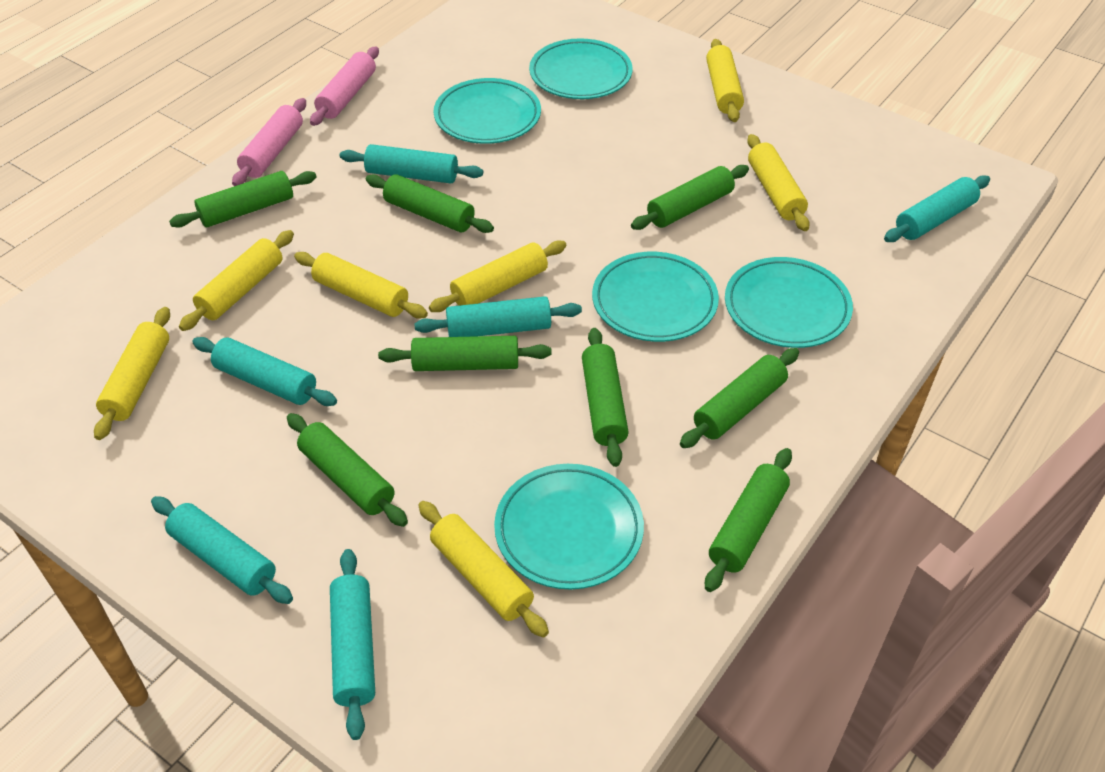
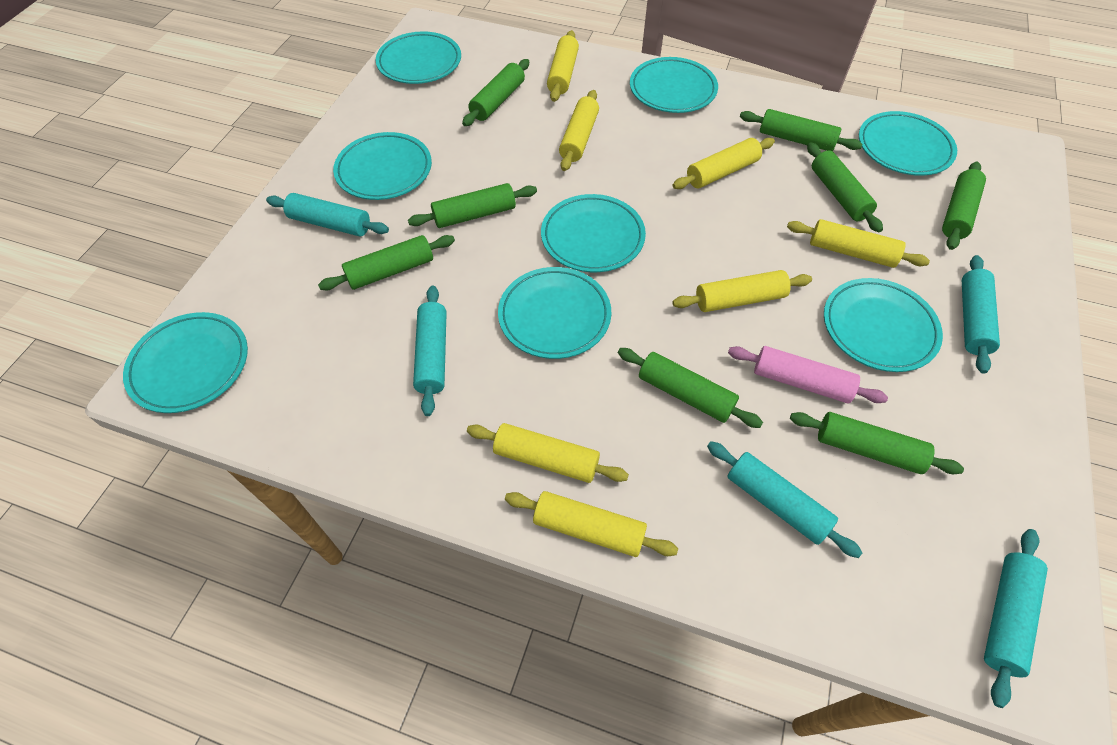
pink rolling pin: [232,98,306,186] [310,46,379,126] = 2 -> [728,346,888,404] = 1
turquoise plate: [434,78,541,144] [494,464,644,589] [529,38,633,99] [592,252,719,342] [725,257,853,348] = 5 -> [123,312,248,413] [333,132,432,200] [376,31,461,84] [498,267,611,359] [541,194,646,272] [630,57,718,113] [824,278,943,372] [859,111,957,176] = 8
turquoise rolling pin: [151,496,293,604] [192,337,337,406] [330,549,375,740] [340,144,483,183] [414,296,582,337] [884,175,990,242] = 6 -> [266,193,389,237] [413,286,447,416] [707,441,862,558] [962,255,1000,374] [984,529,1048,708] = 5

